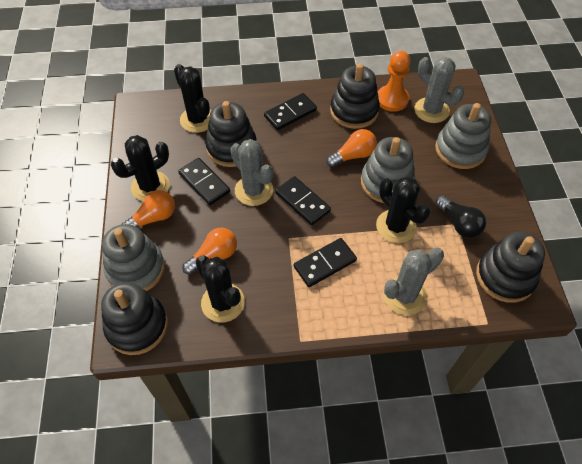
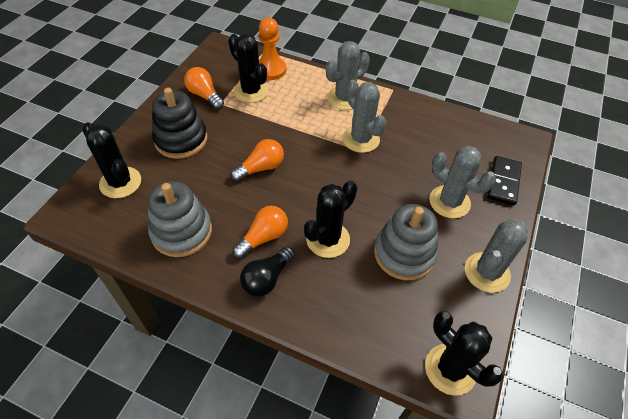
black domino: [178,158,230,205] [264,93,317,130] [275,176,331,225] [294,238,357,287] = 4 -> [487,156,522,206] = 1
black stacking toy: [101,282,168,355] [205,101,257,167] [330,63,380,129] [476,232,545,303] = 4 -> [152,88,208,159] = 1
grey cactus: [230,139,273,206] [383,248,444,315] [415,57,464,123] = 3 -> [326,41,370,110] [342,80,387,153] [429,146,496,218] [465,219,528,293] = 4
grey stacking toy: [102,224,165,291] [361,137,415,203] [435,103,491,169] = 3 -> [148,181,212,257] [374,204,438,280] = 2

